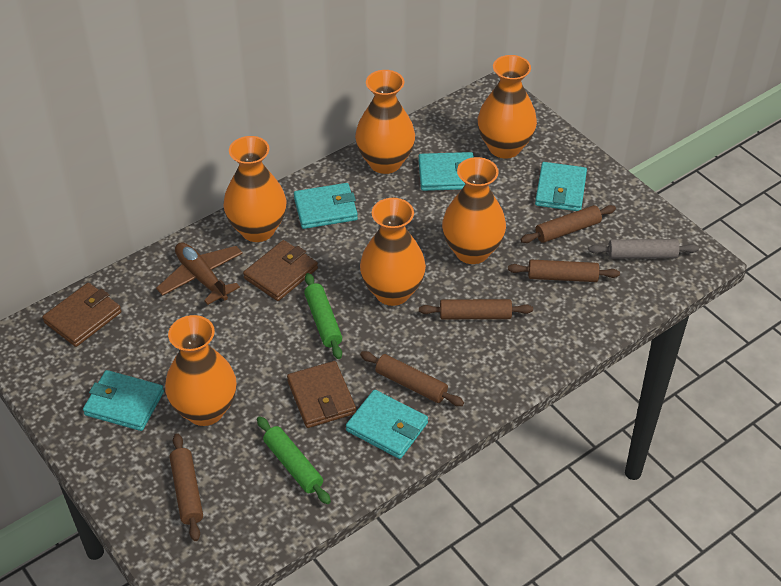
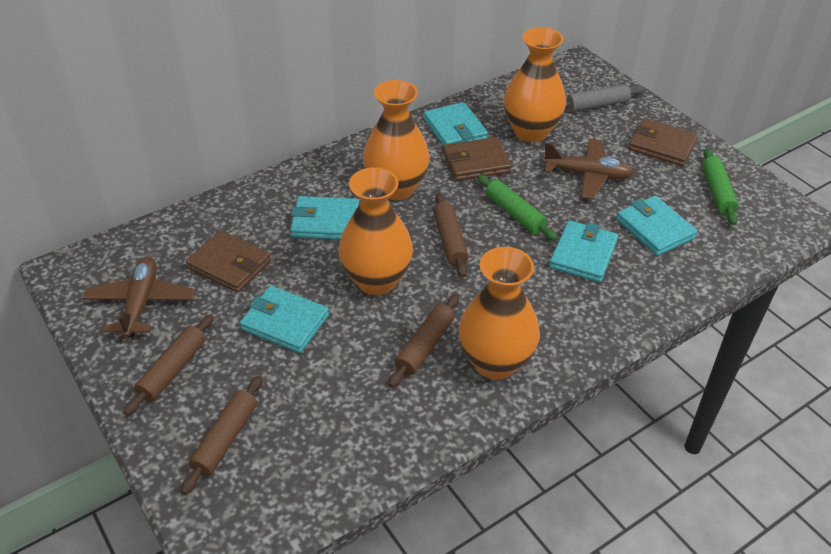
brown plane: [156,242,243,305] = 1 -> [83,257,195,338] [542,138,634,199] = 2
brown rolling pin: [170,433,203,541] [360,351,464,406] [419,299,533,319] [508,260,620,282] [520,205,616,243] = 5 -> [124,314,214,416] [181,376,262,495] [388,294,459,388] [433,193,469,277] = 4
orange vase: [165,315,237,426] [223,136,287,242] [355,70,415,174] [360,198,426,306] [442,157,506,264] [478,55,537,159] = 6 -> [339,167,413,295] [363,80,430,200] [459,247,540,380] [504,27,566,142] = 4

